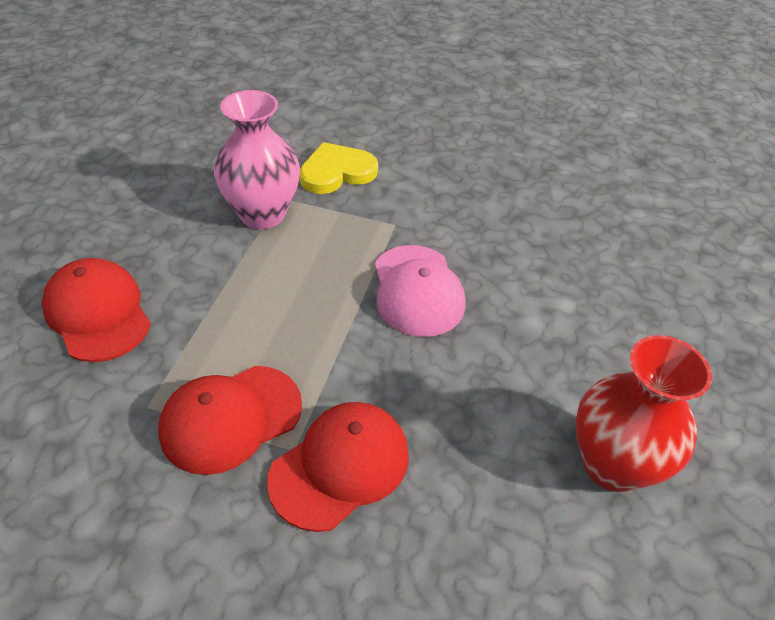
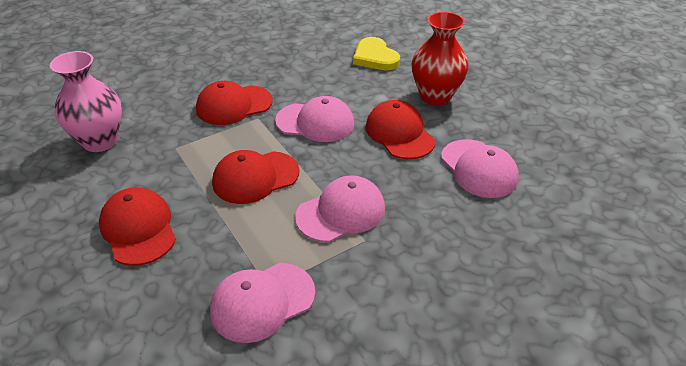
pink cap: [375,245,466,337] = 1 -> [210,263,315,343] [275,96,354,142] [295,175,385,242] [441,139,519,198] = 4
red cap: [42,258,151,362] [158,366,302,475] [267,402,409,532] = 3 -> [99,187,176,266] [196,81,273,125] [212,150,299,204] [366,100,435,159] = 4

